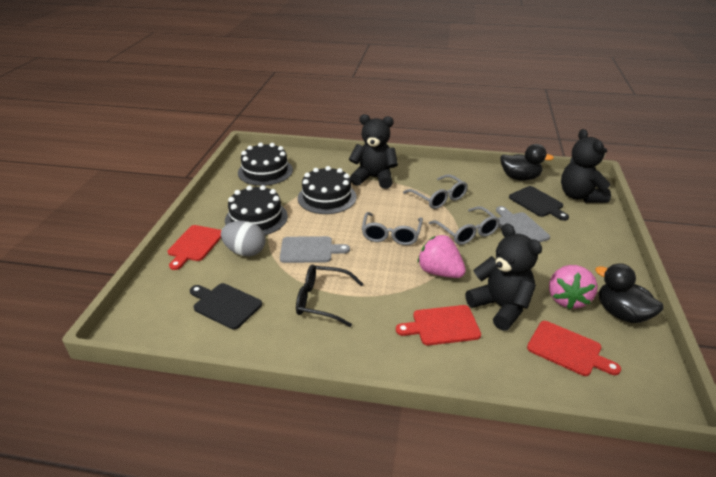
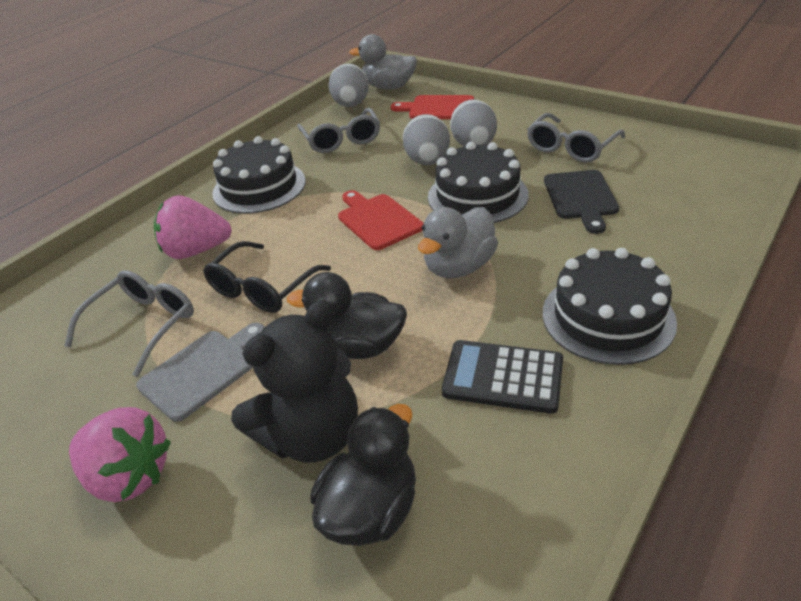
black calculator: none = 0 -> [442,340,563,414] = 1
black cutting board: [190,283,262,330] [509,186,569,221] = 2 -> [544,170,619,234] = 1
black teddy bear: [349,114,398,189] [465,223,542,331] [561,129,611,203] = 3 -> [231,300,358,463] = 1
grey cutting board: [280,236,350,263] [496,206,550,242] = 2 -> [136,323,265,422] = 1
grey duck: none = 0 -> [349,34,417,89] [418,207,498,278] = 2
grey egg: [221,221,265,256] = 1 -> [328,64,369,107] [403,114,450,165] [450,99,497,147] = 3
red cutting board: [167,225,221,270] [396,305,481,345] [527,321,621,376] = 3 -> [338,190,424,250] [391,95,474,119] = 2

